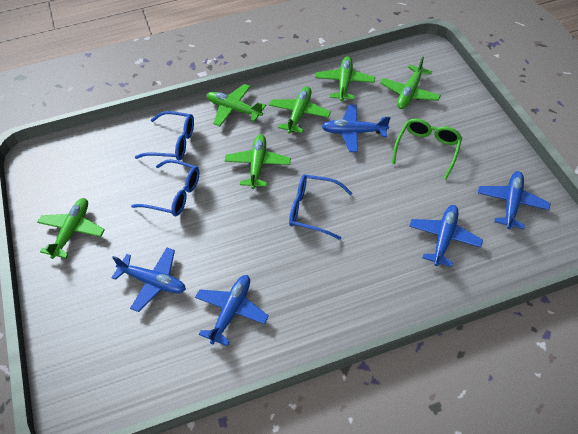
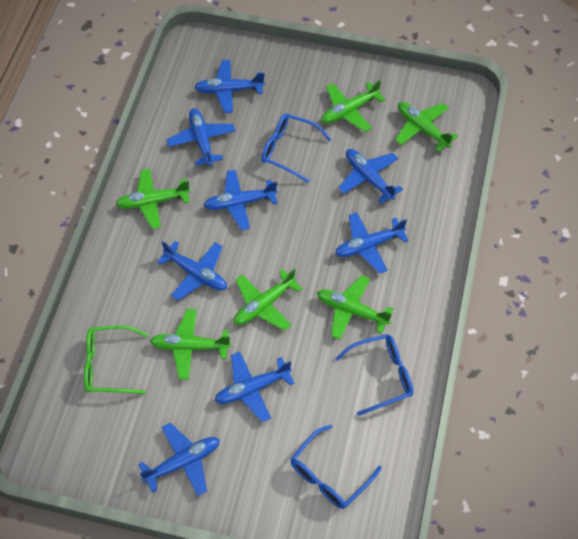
blue plane: [111,248,186,312] [195,275,269,346] [322,105,390,152] [409,205,483,267] [478,171,551,229] = 5 -> [138,423,220,496] [157,241,227,301] [167,108,235,166] [195,60,265,113] [204,170,278,230] [215,352,295,422] [335,212,409,274] [338,149,403,204] = 8

